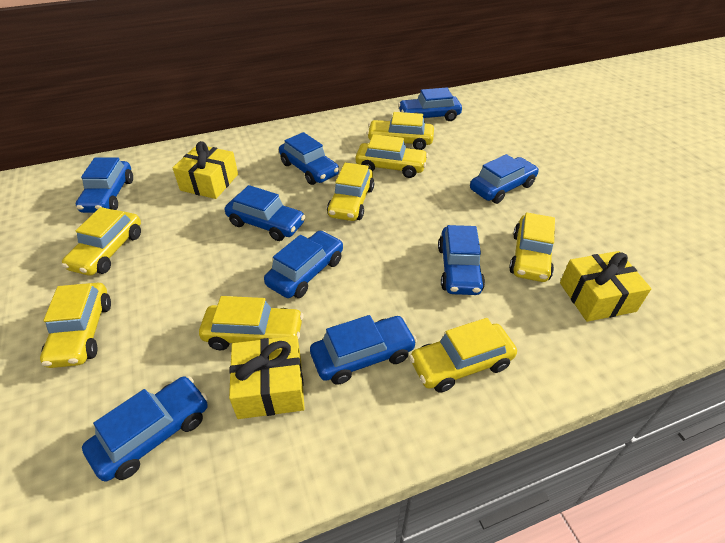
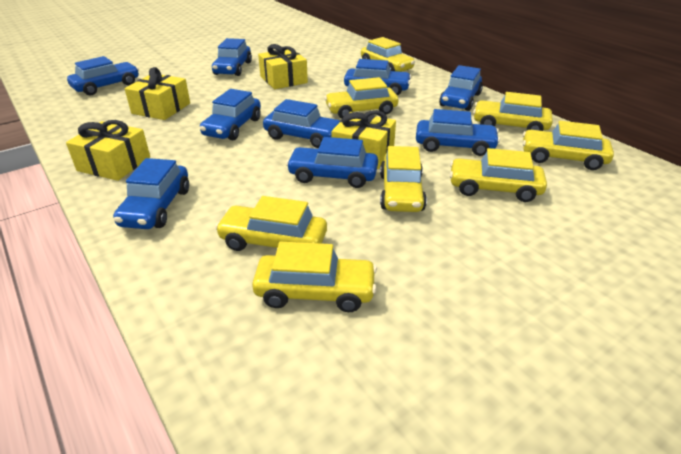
yellow gift: [173,141,238,199] [229,336,305,419] [560,251,651,322] = 3 -> [66,120,150,181] [124,67,190,120] [258,44,308,89] [332,110,396,169] = 4

